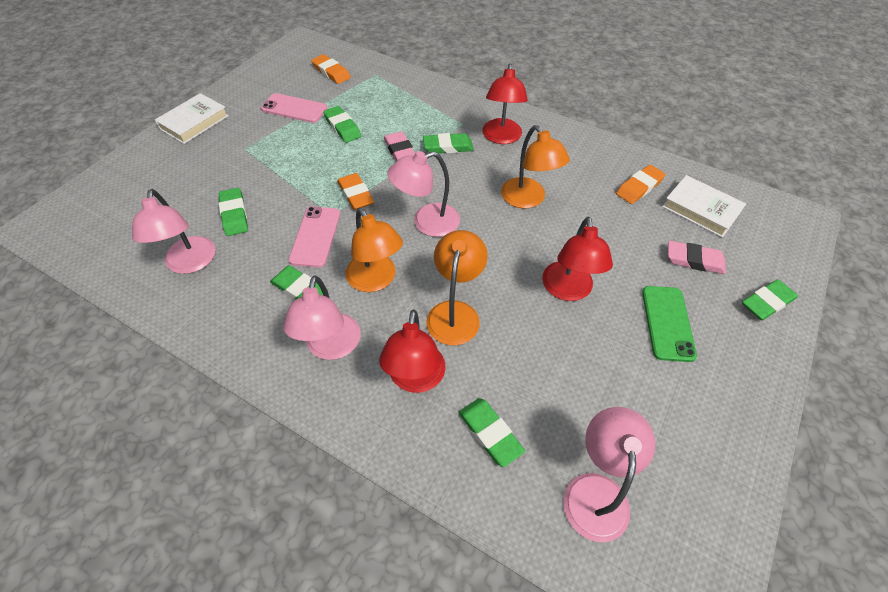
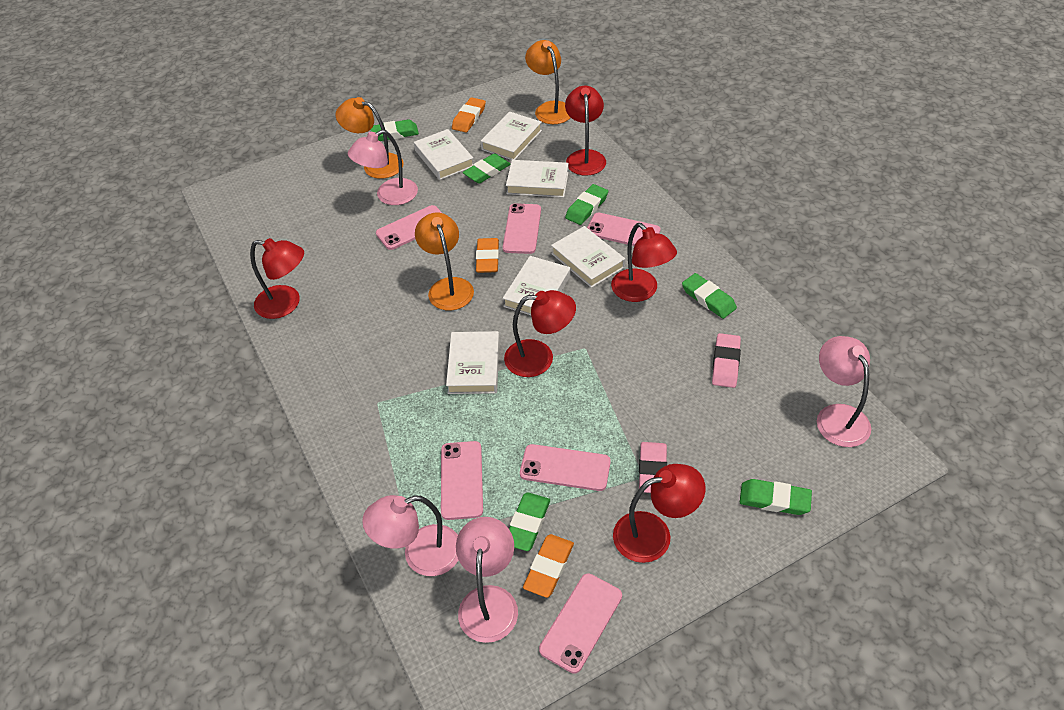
green phone: [642,286,697,362] = 1 -> none = 0
pink phone: [261,93,327,123] [289,207,340,268] = 2 -> [376,205,442,250] [441,441,483,520] [503,203,541,254] [520,444,611,491] [539,573,622,674] [587,213,661,246] = 6
red lamp: [379,309,446,393] [482,64,528,144] [542,217,613,301] = 3 -> [250,238,304,319] [504,290,576,377] [565,86,606,176] [611,223,677,302] [613,464,706,563] = 5
white book: [155,93,229,144] [662,175,746,237] = 2 -> [414,129,473,180] [446,331,500,394] [481,111,542,160] [503,256,571,315] [506,160,569,198] [551,226,625,288] = 6

